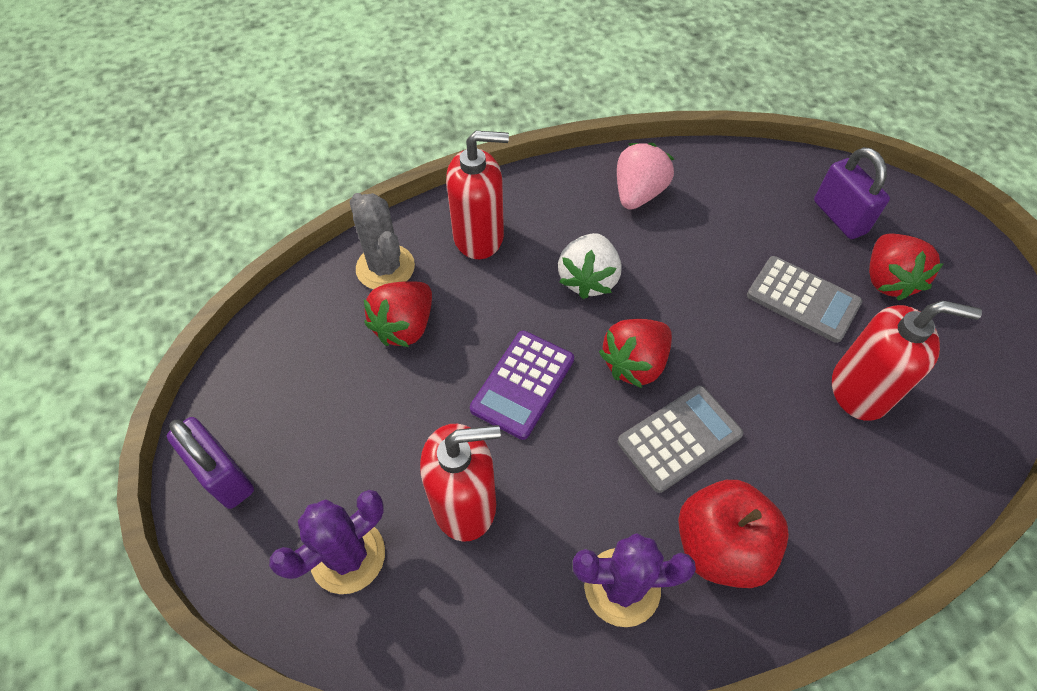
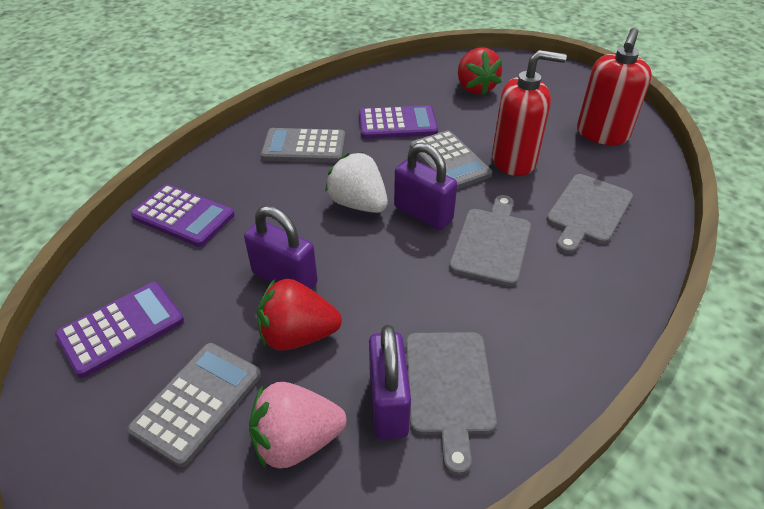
grey cactus: [350,193,415,289] = 1 -> none = 0
grey calculator: [617,386,743,493] [747,256,862,343] = 2 -> [127,343,261,467] [261,128,345,163] [410,130,492,189] = 3
grey cutting board: none = 0 -> [406,332,497,475] [449,195,531,286] [546,174,633,254] = 3
purple cactus: [269,490,385,594] [573,533,696,627] = 2 -> none = 0
purple calculator: [470,330,574,440] = 1 -> [55,282,184,378] [131,184,235,247] [359,105,438,139] = 3
purple padlock: [167,417,254,509] [814,147,890,239] = 2 -> [244,206,318,290] [369,325,411,440] [394,142,458,230] = 3
red apple: [678,480,789,588] = 1 -> none = 0
red soap dispenser: [420,424,501,542] [446,131,509,259] [832,301,982,421] = 3 -> [492,50,567,176] [577,28,652,145] = 2
red strawberry: [364,281,432,347] [599,319,672,388] [869,234,944,301] = 3 -> [257,279,342,351] [458,47,502,96] = 2

